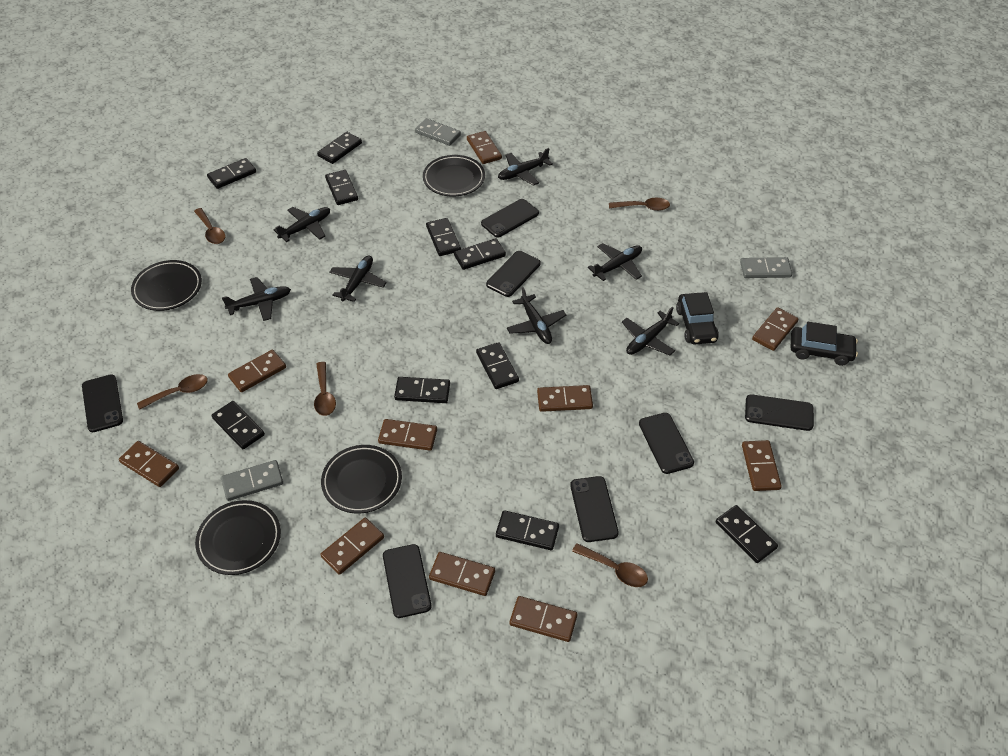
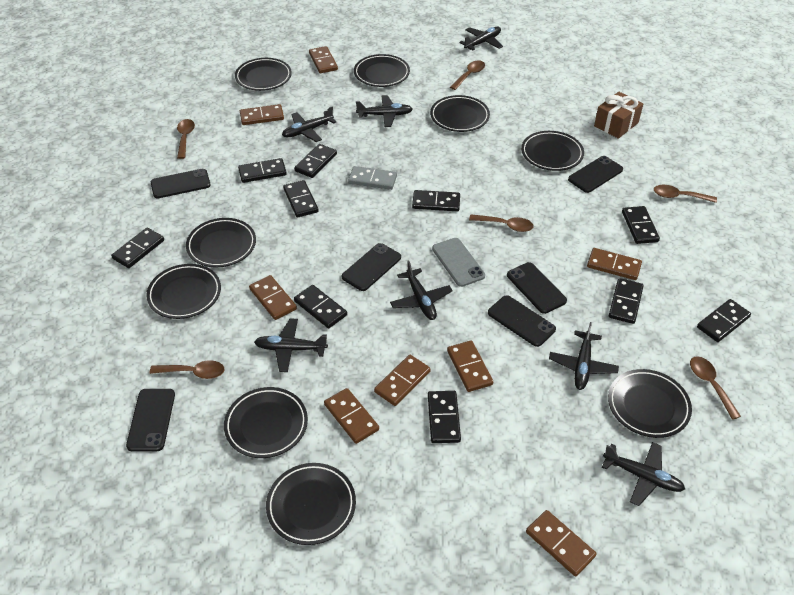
black car: [676,292,719,345] [791,322,858,366] = 2 -> none = 0
black phone: [82,374,123,432] [383,544,431,618] [481,199,539,238] [486,251,541,297] [570,476,619,542] [639,413,694,474] [745,394,814,431] = 7 -> [126,389,175,452] [151,169,211,198] [342,243,401,291] [488,295,556,347] [507,262,567,314] [568,156,623,193] = 6
black plate: [131,260,202,311] [195,500,281,575] [321,445,402,514] [423,155,485,197] = 4 -> [146,264,221,319] [186,218,256,267] [224,387,308,458] [235,58,292,91] [266,463,356,545] [354,54,410,87] [430,95,490,132] [521,131,584,171] [608,369,692,438] = 9
brown domino: [119,441,179,487] [228,350,286,392] [320,518,384,575] [378,419,437,451] [429,552,495,596] [467,131,502,164] [510,596,577,642] [537,385,593,412] [742,440,782,491] [752,307,799,351] = 10 -> [240,104,284,125] [249,275,297,320] [309,46,338,73] [324,388,379,444] [374,355,431,406] [447,341,493,392] [526,510,596,576] [587,248,642,280] = 8
brown gift: none = 0 -> [594,92,643,139] = 1
brown spoon: [137,374,208,410] [194,208,225,244] [314,362,336,416] [572,543,648,587] [609,198,670,211] = 5 -> [149,360,224,379] [177,119,195,159] [450,60,485,90] [469,214,533,232] [654,185,717,203] [690,356,741,420] = 6
grey domino: [221,460,283,501] [415,118,461,146] [740,257,792,278] = 3 -> [348,166,397,190] = 1
grey phone: none = 0 -> [432,238,485,287] = 1

